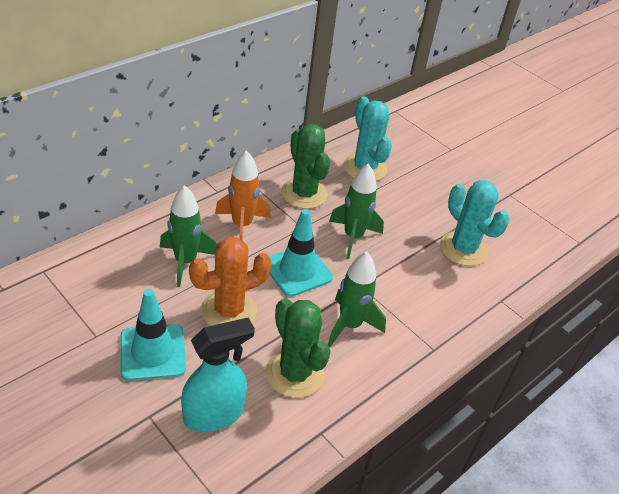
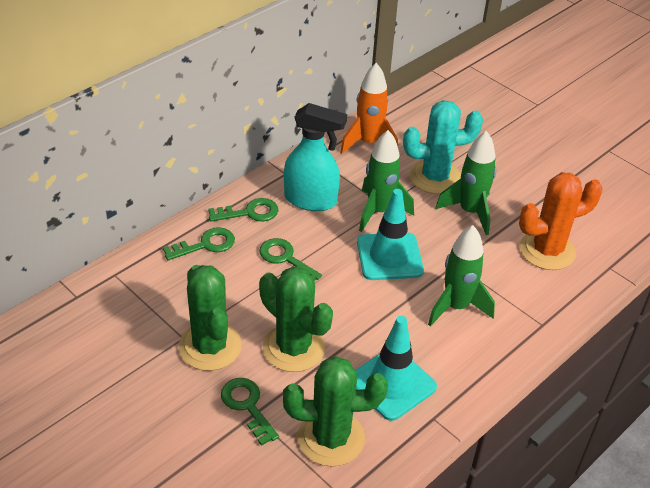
green cactus: [266,298,330,398] [281,124,330,209] = 2 -> [179,265,242,371] [259,266,333,372] [283,356,388,467] = 3
green key: none = 0 -> [163,227,235,261] [208,198,278,222] [221,378,279,446] [259,238,322,281] = 4
turquoise cactus: [343,97,392,181] [440,180,510,266] = 2 -> [403,100,483,194] = 1

